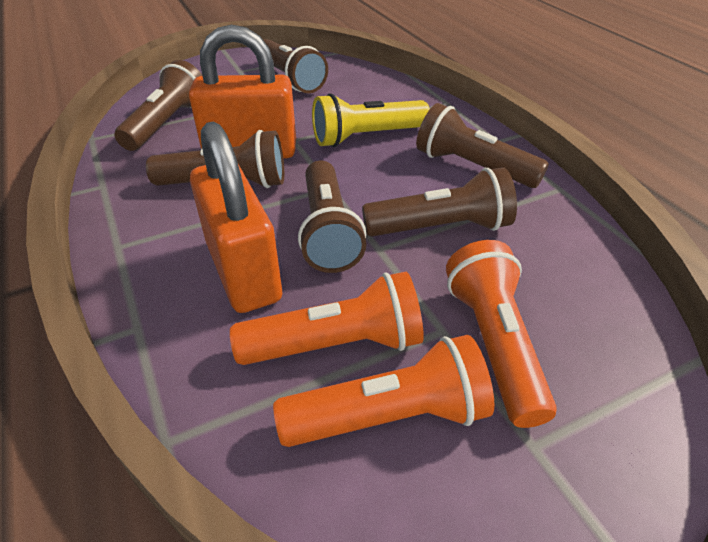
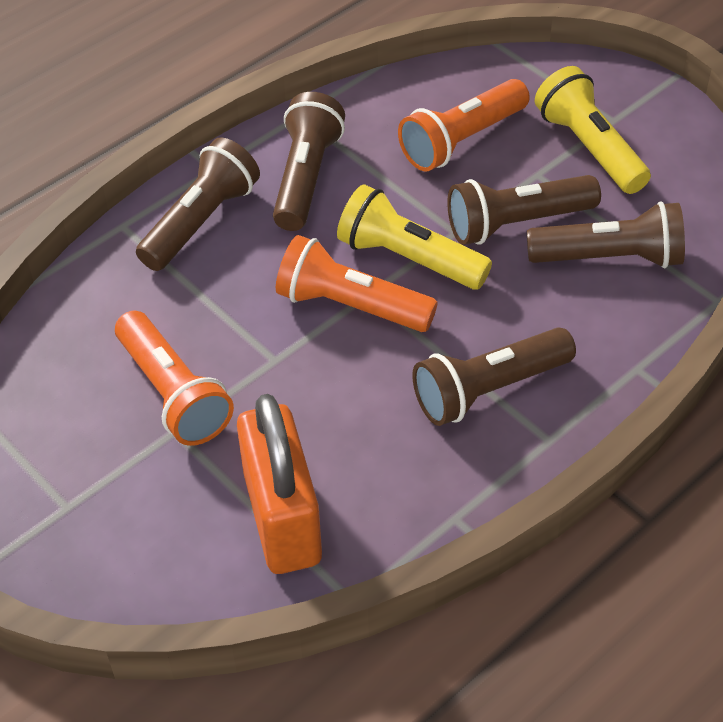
brown flashlight: [114,60,202,151] [146,130,284,188] [263,39,328,93] [298,161,366,273] [362,167,517,237] [416,103,549,188] = 6 -> [136,137,260,271] [273,92,345,231] [412,328,576,426] [447,175,601,245] [527,201,685,268] = 5
orange padlock: [189,25,296,158] [190,122,282,313] = 2 -> [237,394,322,574] = 1
yellow flashlight: [312,93,430,147] = 1 -> [337,184,492,290] [535,66,651,194] = 2

